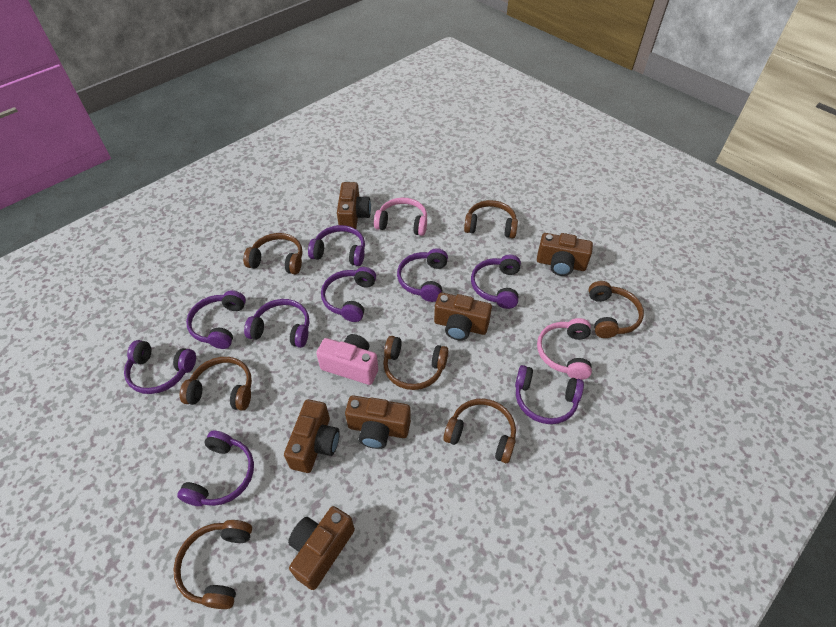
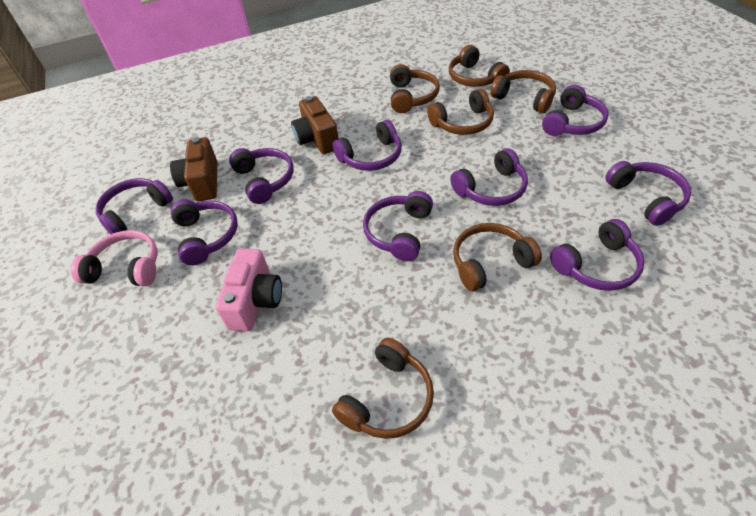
brown camera: [284,399,340,473] [288,506,355,590] [337,182,371,229] [345,395,411,449] [434,293,492,340] [537,233,593,276] = 6 -> [170,137,218,202] [291,96,339,154] = 2
brown headphones: [174,520,252,609] [180,357,252,411] [243,233,302,274] [383,336,448,390] [444,399,516,463] [464,200,518,238] [589,281,644,338] = 7 -> [332,338,434,439] [390,64,440,113] [427,89,494,135] [449,45,510,87] [453,223,542,291] [491,70,556,113] = 6
pink headphones: [374,198,427,236] [537,318,592,380] = 2 -> [71,230,157,286] = 1

